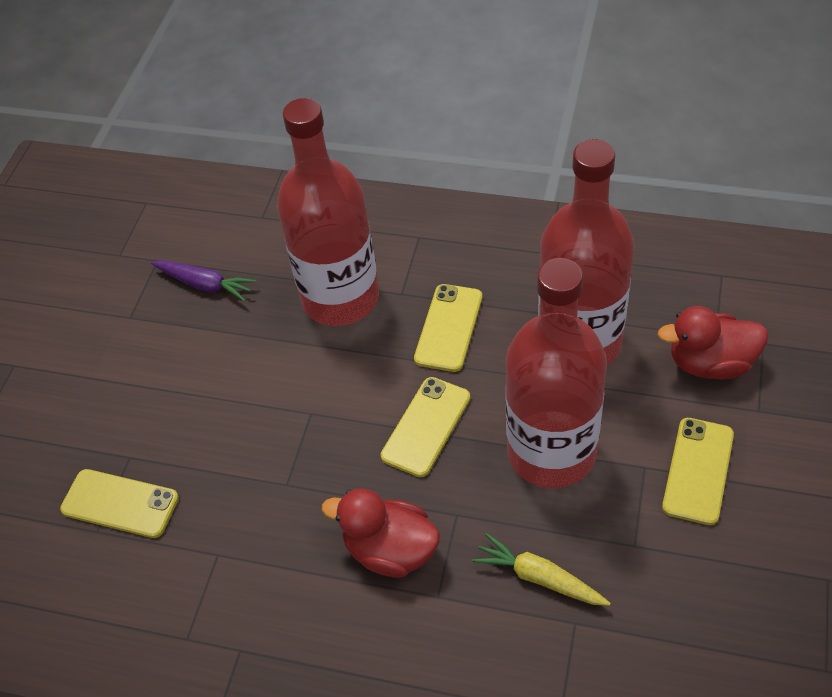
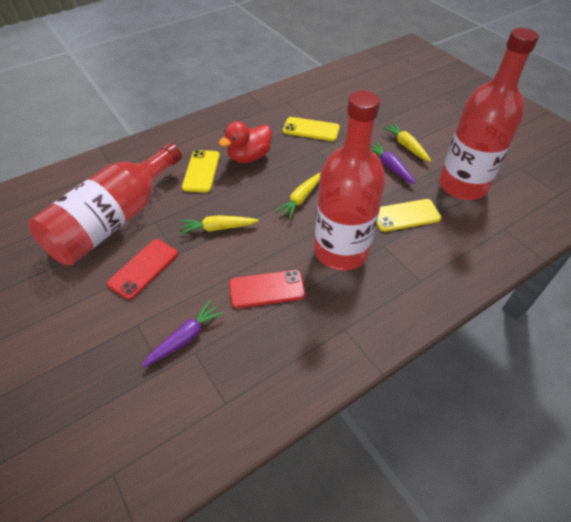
purple carrot: [151,260,257,302] = 1 -> [142,300,224,367] [371,142,416,184] = 2
red duck: [322,488,440,578] [657,306,768,379] = 2 -> [219,121,272,163] = 1
red phone: none = 0 -> [107,239,178,300] [229,270,305,308] = 2
yellow carrot: [472,533,611,606] = 1 -> [180,215,259,235] [275,173,320,219] [382,122,431,162] = 3
yellow phone: [60,469,179,538] [381,377,470,477] [414,284,482,372] [662,418,734,525] = 4 -> [182,150,220,193] [283,117,340,141] [377,199,441,232] = 3

